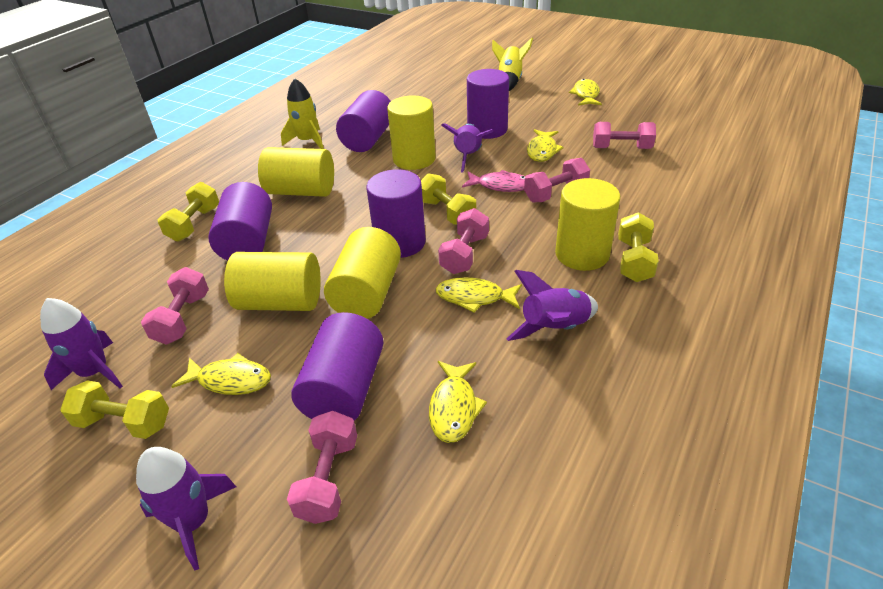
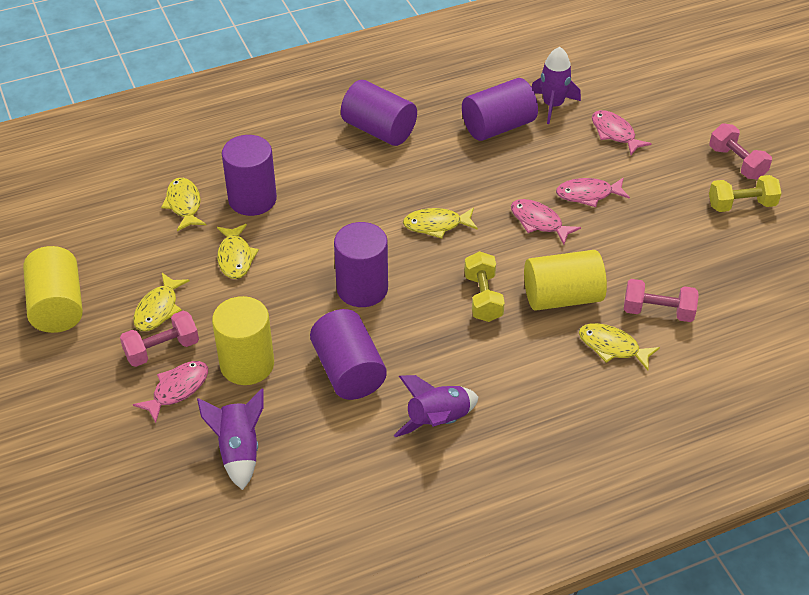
pink dumbbell: [141,267,209,344] [287,411,357,524] [438,208,489,274] [524,158,590,202] [593,122,656,149] = 5 -> [120,311,199,367] [624,279,699,322] [709,123,772,179] = 3
pink fish: [462,170,526,192] = 1 -> [133,361,208,423] [511,199,581,244] [556,178,630,207] [592,110,652,155] = 4
purple rocket: [40,298,123,390] [136,447,236,570] [441,123,493,173] [506,270,598,341] = 4 -> [197,388,263,490] [394,375,478,437] [532,47,581,124] = 3
yellow cylinder: [224,252,321,311] [258,147,334,197] [324,227,401,319] [387,95,436,170] [555,178,620,271] = 5 -> [23,246,83,333] [212,296,274,385] [524,250,607,311] = 3
yellow dumbbell: [60,380,169,439] [157,182,219,242] [421,173,476,225] [618,212,659,282] = 4 -> [464,251,505,322] [709,175,781,212] = 2
yellow rocket: [281,78,324,149] [492,38,533,91] = 2 -> none = 0

